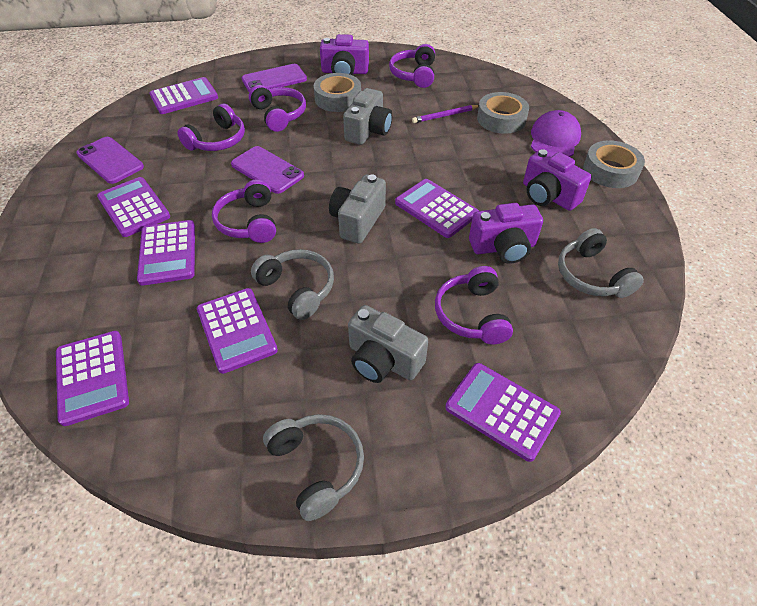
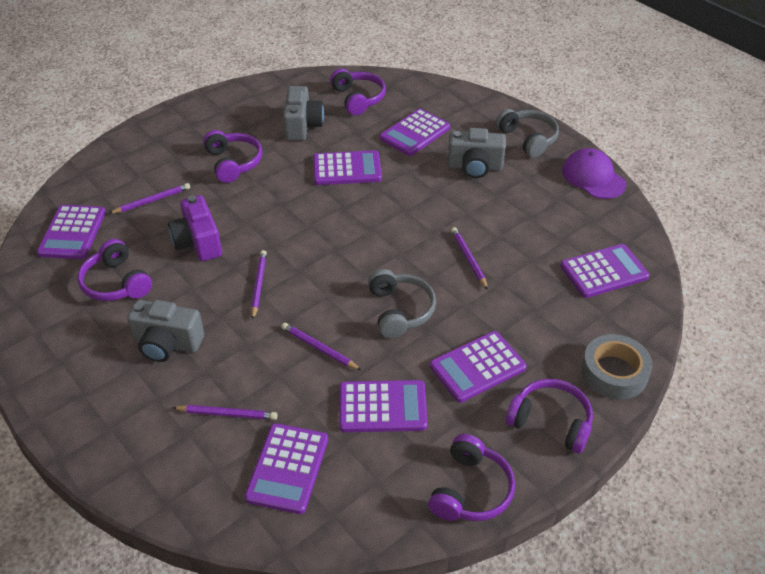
grey headphones: [251,249,334,320] [263,414,364,521] [558,228,644,298] = 3 -> [368,269,436,338] [495,109,559,158] = 2
grey tape: [314,73,361,112] [477,92,529,134] [583,140,645,188] = 3 -> [581,334,653,399] = 1
purple camera: [320,34,369,75] [469,203,543,264] [523,149,592,211] = 3 -> [168,195,222,261] = 1
purple pencil: [412,105,479,123] = 1 -> [108,183,190,214] [172,405,277,420] [251,250,267,320] [281,323,361,370] [451,227,488,290] = 5
purple phone: [76,137,144,184] [231,146,304,194] [242,64,307,92] = 3 -> none = 0

